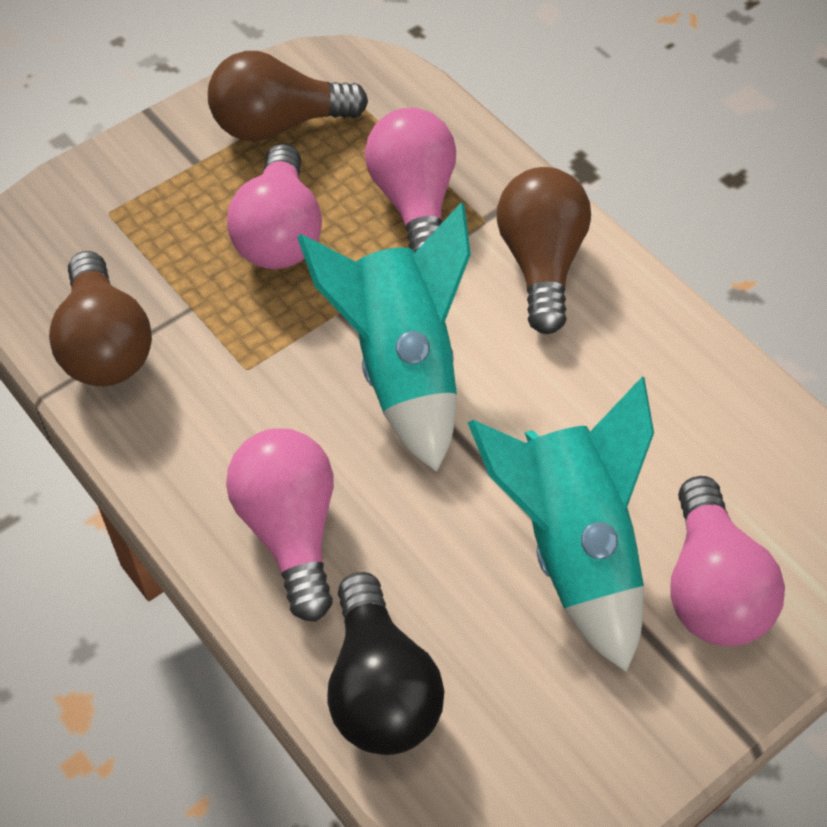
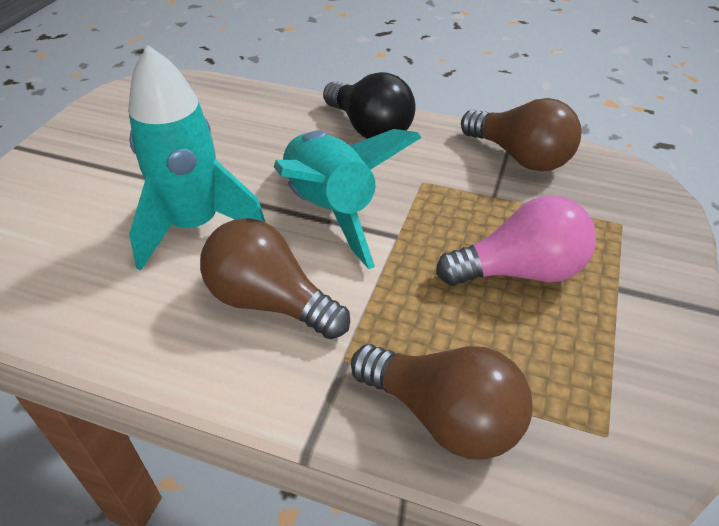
pink light bulb: [226,428,334,622] [227,143,322,269] [365,107,456,252] [670,476,785,646] = 4 -> [436,195,596,286] = 1

